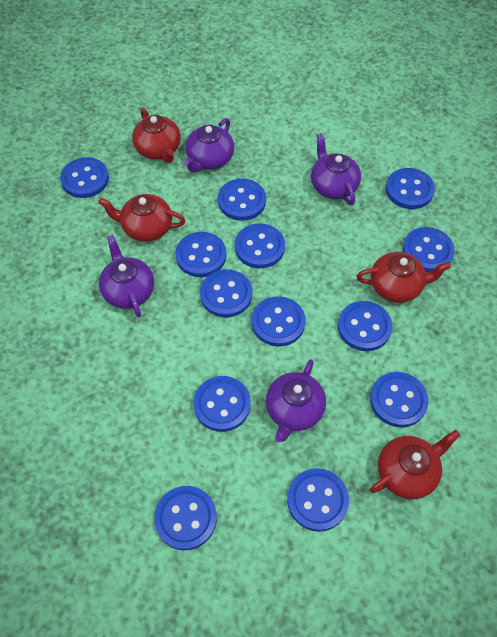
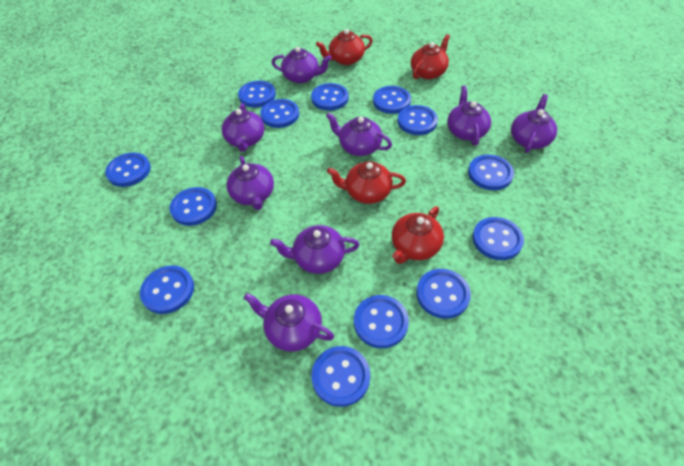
purple teapot: [99,235,154,317] [184,118,234,173] [266,359,326,442] [311,133,361,205] = 4 -> [222,103,264,152] [226,156,274,210] [244,293,334,352] [270,225,359,274] [272,47,332,84] [326,113,392,156] [447,86,491,146] [511,94,557,153] = 8

